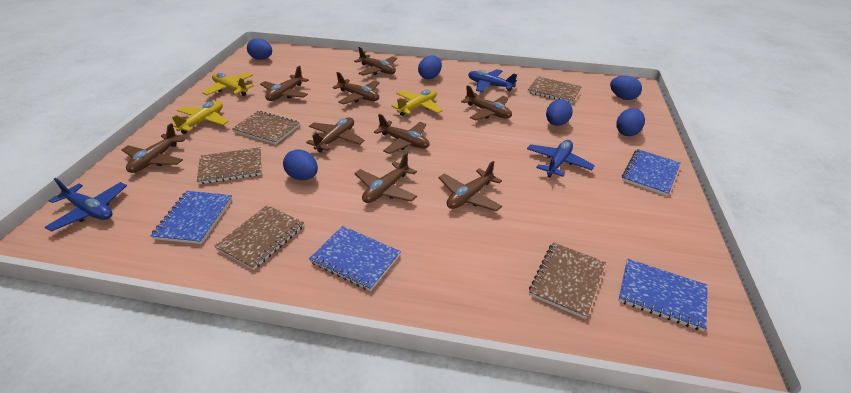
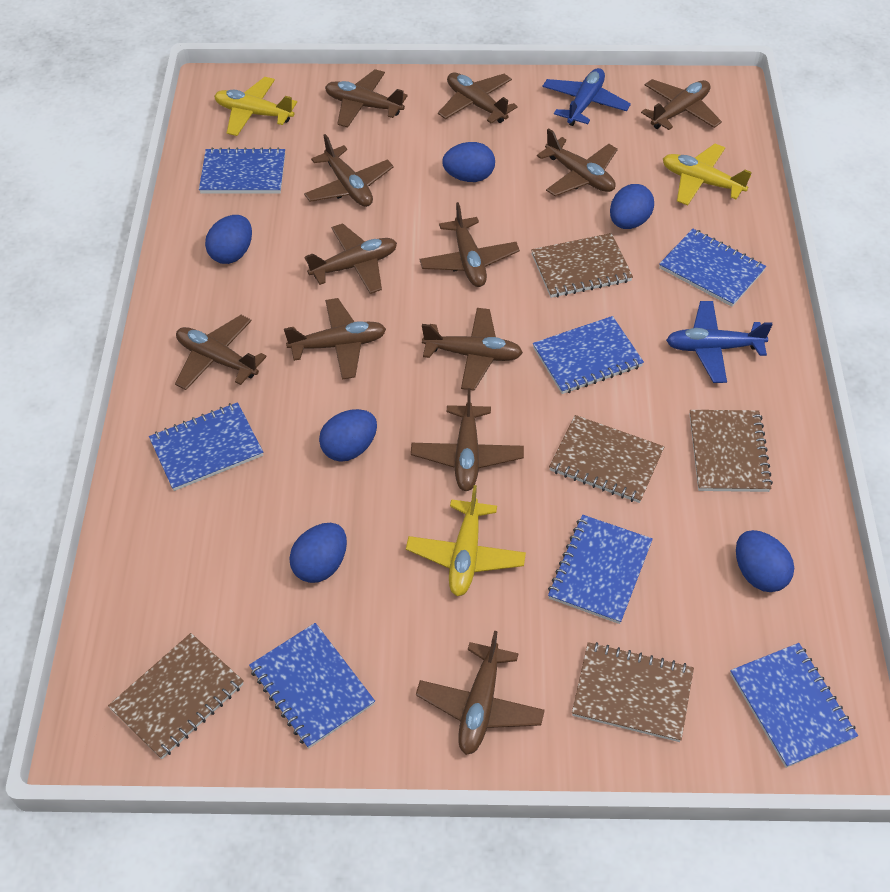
blue notebook: [151,191,232,244] [309,226,401,291] [618,259,708,331] [622,149,681,196] = 4 -> [149,402,263,491] [199,147,285,194] [249,623,375,749] [533,316,644,394] [548,515,653,624] [659,229,766,307] [730,643,858,768] = 7
blue plane: [45,178,127,232] [468,69,517,92] [527,140,595,178] = 3 -> [543,68,631,126] [666,301,773,383] = 2
brown plane: [122,123,185,173] [260,66,309,101] [306,117,365,152] [332,72,380,105] [354,47,397,76] [354,153,417,203] [374,114,429,154] [439,161,502,212] [461,85,512,120] = 9 -> [175,315,267,390] [284,298,386,380] [304,134,394,207] [305,223,397,294] [325,69,408,128] [411,388,524,491] [416,631,545,755] [419,202,520,287] [422,308,523,391] [438,73,518,123] [537,128,618,196] [641,79,722,130] = 12

